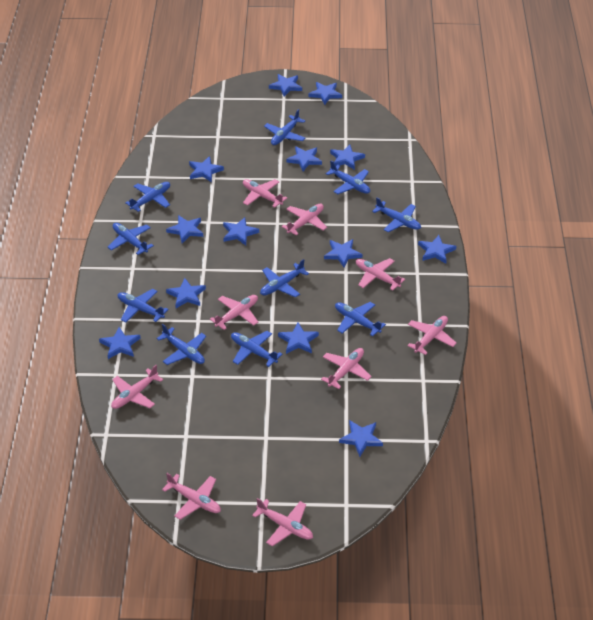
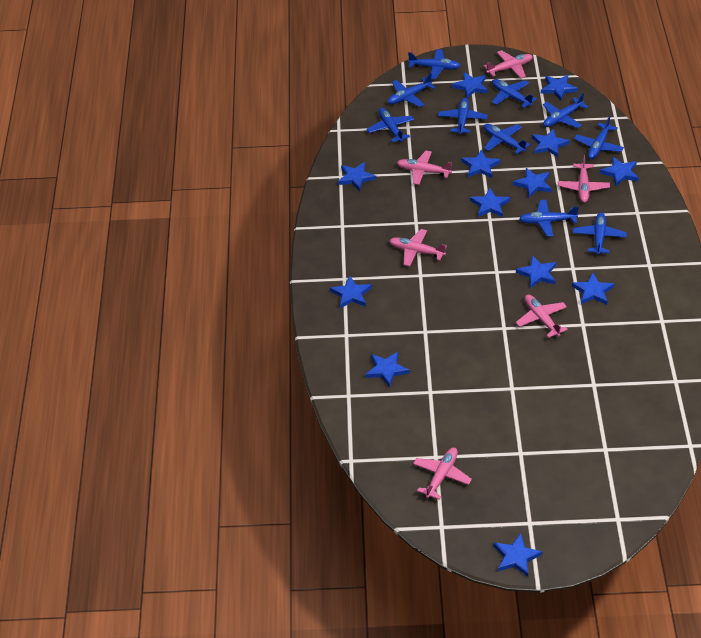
pink plane: [111,365,163,409] [162,473,221,520] [210,295,258,330] [243,179,287,208] [252,498,313,546] [281,203,327,235] [321,348,372,389] [356,258,405,291] [407,316,456,355] = 9 -> [389,229,447,266] [397,151,452,185] [413,447,472,500] [484,50,533,78] [516,295,568,338] [558,155,610,203] = 6

